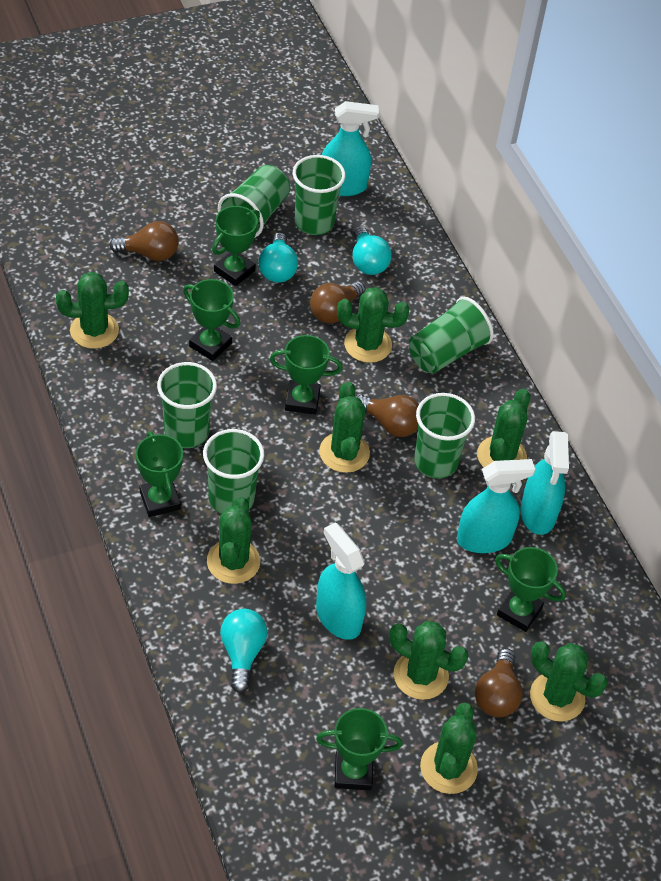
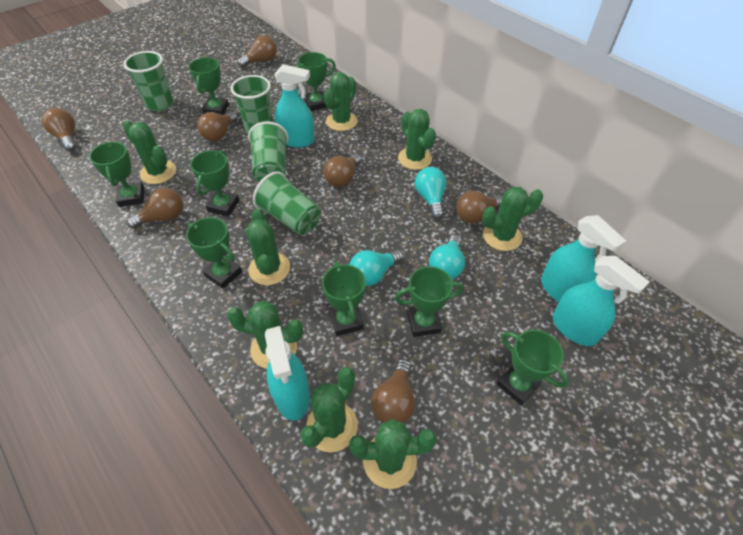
brown light bulb: [109,221,179,261] [310,281,366,323] [357,395,419,437] [475,648,523,717] = 4 -> [42,108,76,151] [126,188,183,229] [197,112,238,141] [238,35,277,67] [324,154,362,187] [371,359,415,423] [456,191,502,224] = 7
green cup: [157,362,217,448] [203,429,264,514] [218,165,290,237] [293,155,346,235] [409,297,494,374] [414,393,475,478] = 6 -> [124,51,173,111] [231,75,273,134] [248,121,289,182] [253,171,321,235] = 4
green trophy: [136,431,183,517] [183,279,240,361] [212,206,260,286] [270,335,343,415] [316,708,403,790] [495,547,566,632] = 6 -> [89,141,144,207] [186,217,242,289] [189,57,229,115] [190,150,239,217] [295,52,336,111] [322,262,366,336] [395,266,463,337] [497,330,569,406] = 8

